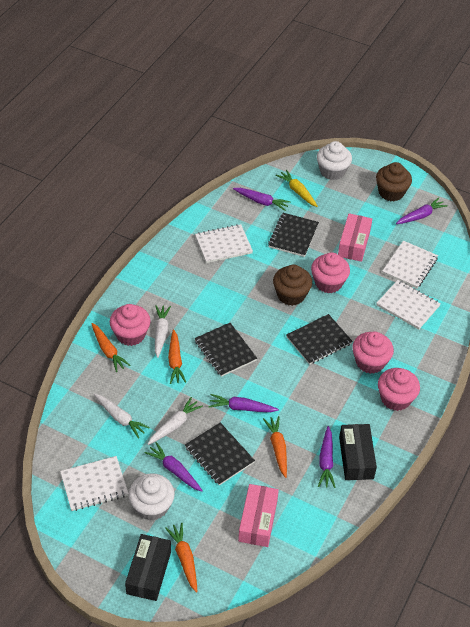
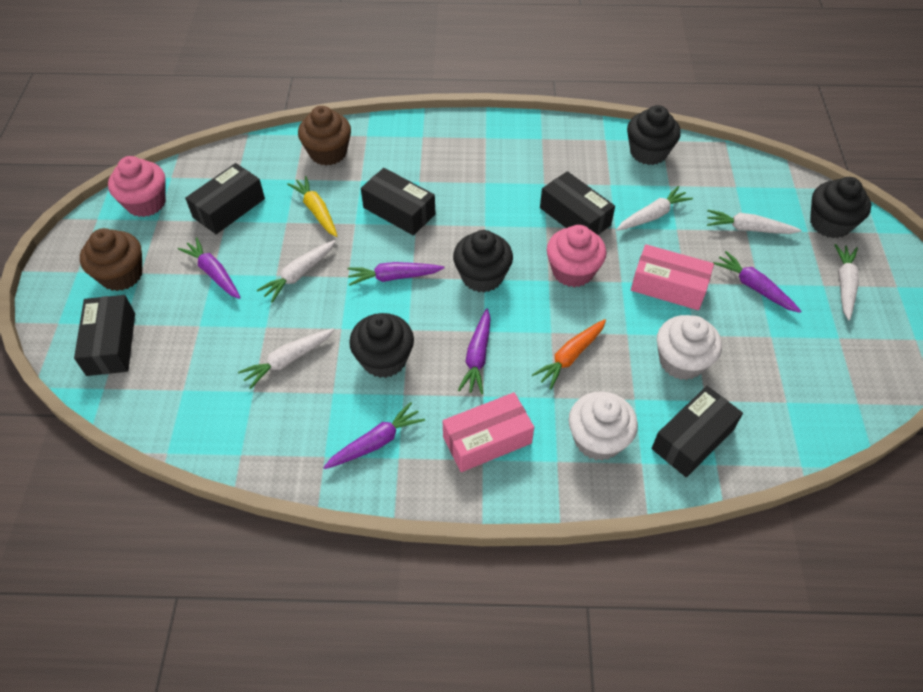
black box: [125,534,171,601] [339,424,377,480] = 2 -> [74,295,135,376] [185,163,265,234] [361,168,435,236] [540,171,615,235] [652,386,743,478] = 5
black cupcake: none = 0 -> [349,313,414,378] [453,230,513,293] [627,105,681,165] [810,177,871,238] = 4
black notebook: [185,422,255,485] [195,323,257,377] [268,213,319,257] [286,314,353,365] = 4 -> none = 0
orange carrot: [91,323,130,372] [165,522,197,593] [168,329,186,384] [263,416,287,478] = 4 -> [532,319,606,389] = 1
pink cupcake: [110,304,151,346] [311,252,350,293] [352,332,394,374] [378,368,420,411] = 4 -> [108,156,166,217] [547,225,606,287] = 2
white carrot: [94,394,150,439] [148,397,203,445] [155,305,171,358] = 3 -> [238,328,334,389] [257,240,336,303] [616,186,693,231] [707,210,802,234] [834,244,859,320] = 5
white notebook: [60,456,128,511] [195,224,253,263] [377,280,441,330] [382,241,438,288] = 4 -> none = 0

